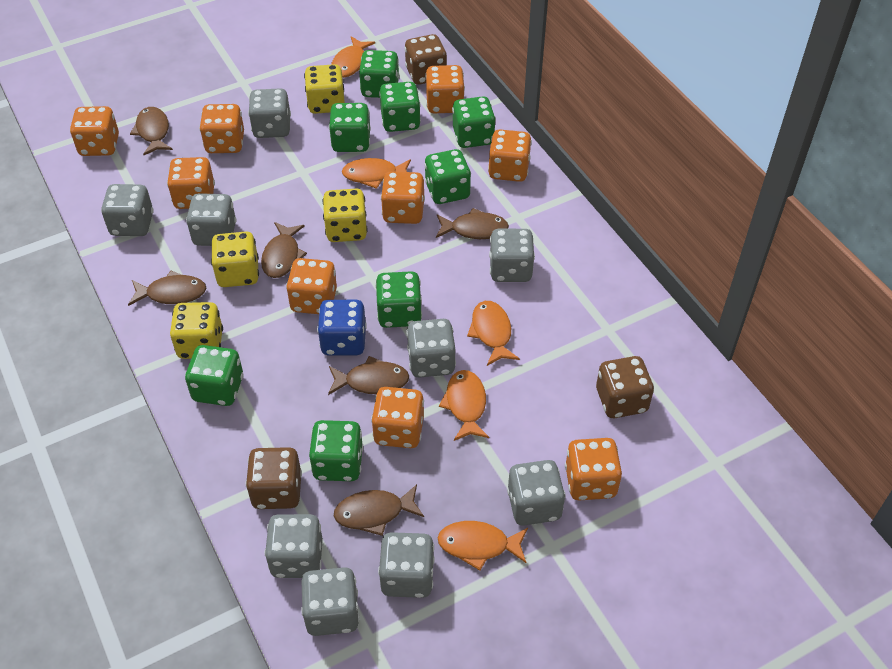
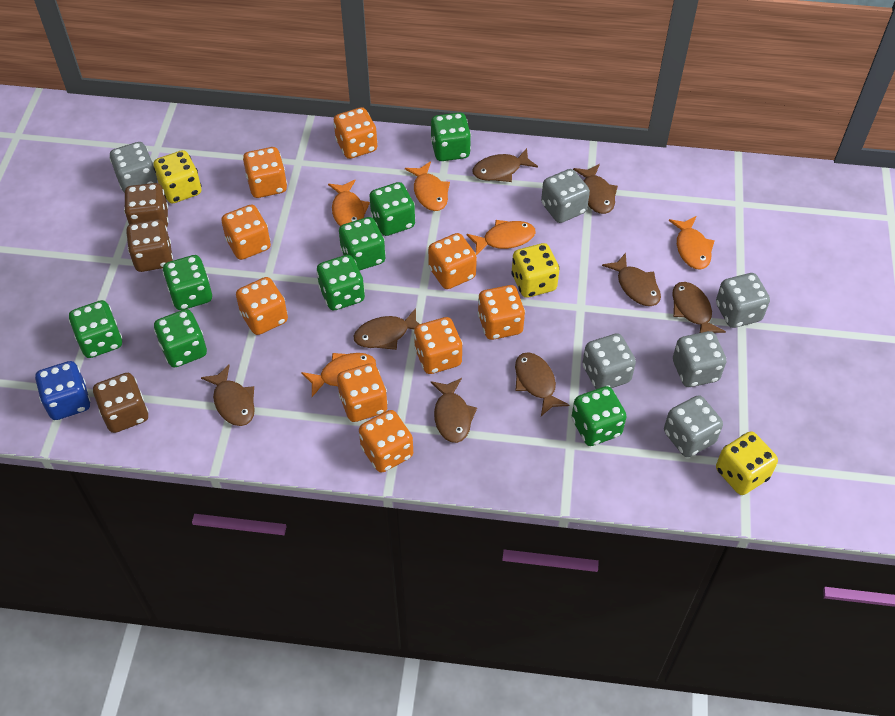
brown fish: [128,271,206,306] [130,107,173,155] [261,222,307,278] [328,356,409,395] [334,484,424,536] [436,208,509,239] = 6 -> [201,365,255,426] [353,308,419,350] [431,378,477,443] [472,148,538,182] [515,352,569,416] [573,164,618,214] [602,253,661,306] [672,282,726,333] = 8
grey dice: [101,184,154,236] [186,193,236,246] [248,88,291,138] [265,514,323,578] [301,567,359,636] [378,532,435,598] [406,319,456,378] [489,229,535,282] [507,460,566,526] = 9 -> [110,142,157,193] [541,169,590,223] [583,333,636,389] [664,395,723,457] [673,331,726,387] [716,273,770,328] = 6
yellow dice: [170,302,223,359] [211,232,259,287] [304,64,345,114] [323,189,368,242] = 4 -> [153,150,201,203] [511,243,560,298] [716,431,778,495] = 3

